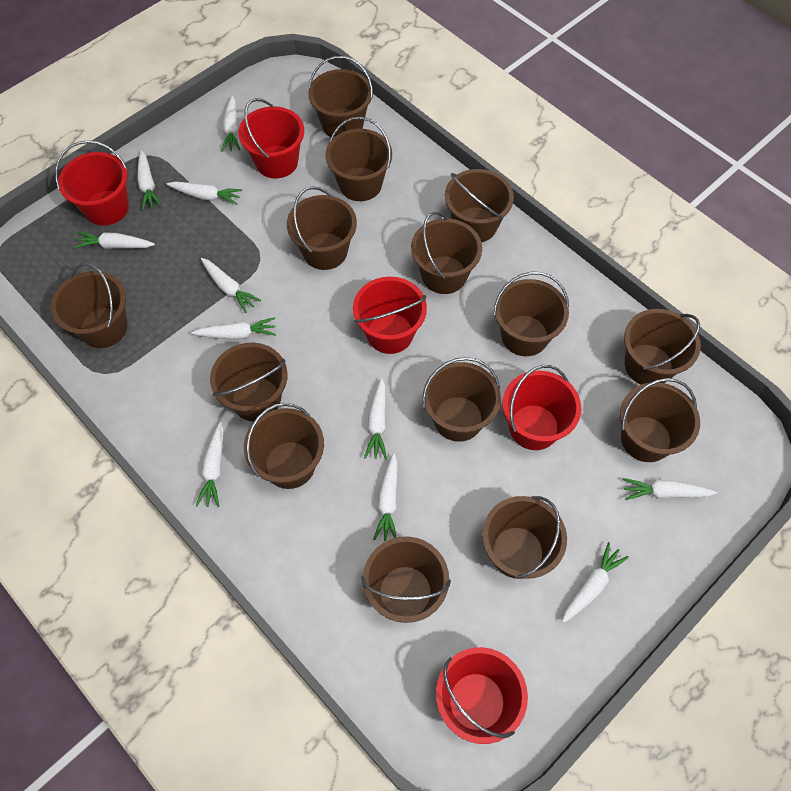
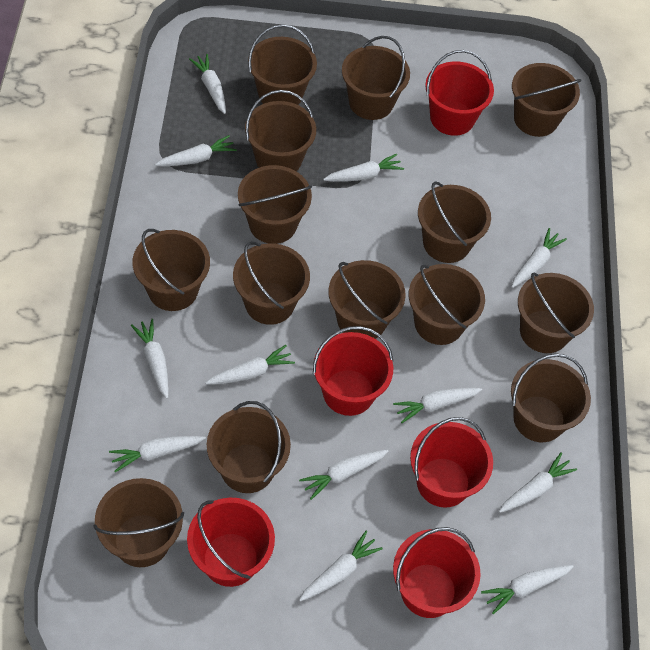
white carrot: [74,232,155,249] [137,150,162,210] [167,181,242,205] [191,317,276,340] [196,422,224,507] [201,258,261,313] [221,95,240,152] [364,378,387,459] [373,453,398,541] [562,542,629,623] [623,478,717,500] = 11 -> [109,436,206,472] [131,319,169,399] [155,135,237,166] [189,54,226,114] [205,345,295,385] [299,450,389,500] [299,531,383,601] [323,154,404,182] [393,388,482,423] [481,565,574,614] [499,452,577,513] [511,228,567,288] = 12

